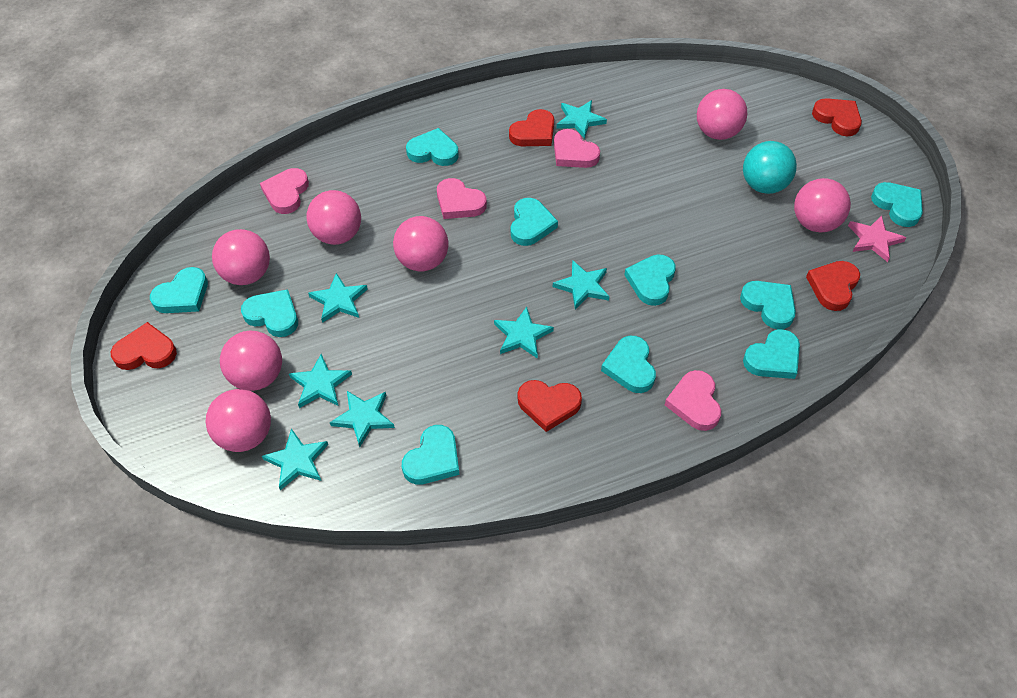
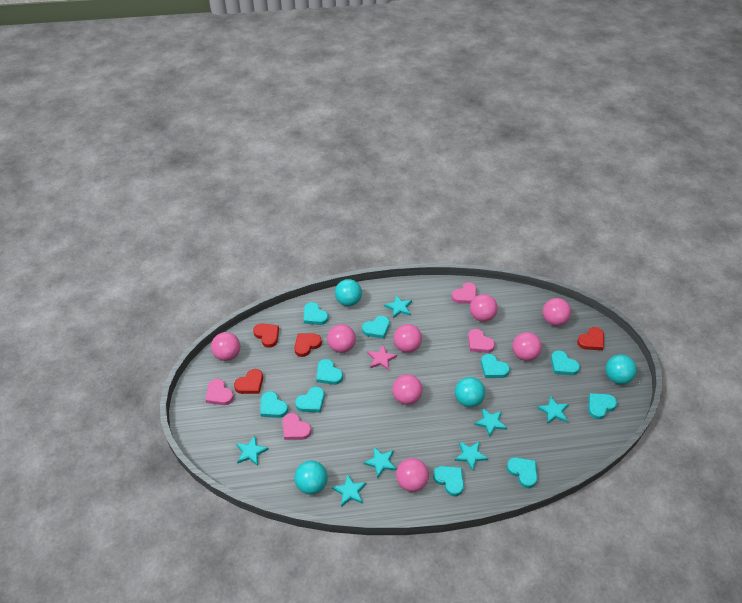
pink ball: [206,389,271,452] [212,229,270,285] [220,331,282,391] [306,190,361,245] [393,216,448,271] [697,89,747,140] [794,178,851,233] = 7 -> [211,332,240,361] [327,324,356,353] [392,374,423,405] [394,324,422,353] [396,458,429,492] [470,294,498,322] [512,332,542,361] [543,298,571,326] = 8
red heart: [111,322,177,370] [509,109,554,146] [518,380,582,432] [806,261,860,311] [812,98,862,136] = 5 -> [234,369,263,394] [253,323,279,348] [294,334,322,357] [577,327,604,350] = 4
turquoise ball: [743,141,797,194] = 1 -> [294,461,327,494] [335,279,362,306] [455,377,485,407] [606,355,637,384] = 4

